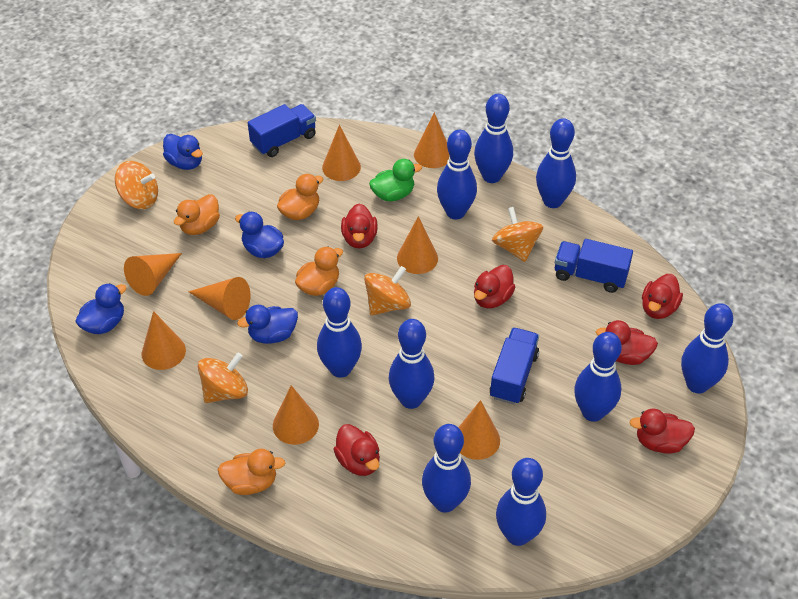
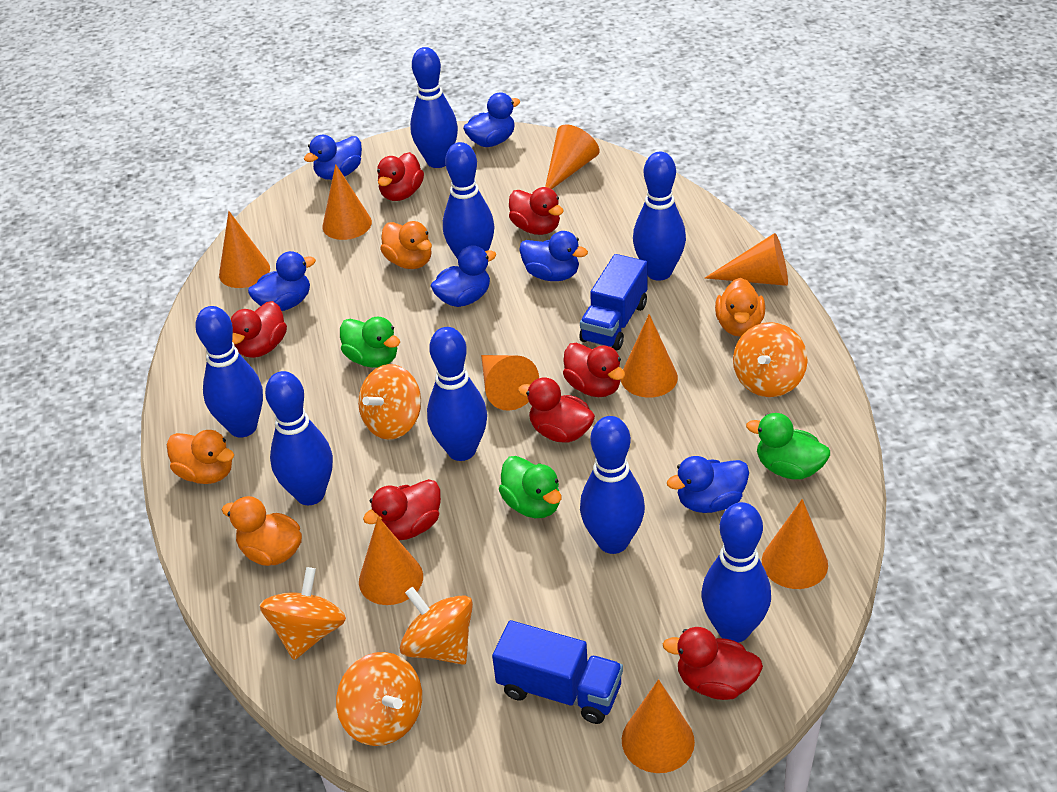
blue bowling pin: [317,287,362,378] [389,319,434,409] [422,424,471,513] [437,130,477,219] [474,94,513,183] [496,458,546,546] [536,118,576,208] [574,332,622,422] [681,303,733,394] = 9 -> [195,306,263,438] [265,371,333,505] [410,47,458,168] [427,327,487,461] [443,142,494,259] [580,416,645,554] [633,152,686,281] [701,502,771,642] = 8
blue duck: [75,283,127,334] [163,134,203,170] [235,212,284,258] [237,305,298,344] = 4 -> [248,251,316,311] [304,135,362,180] [431,245,496,307] [463,92,520,147] [519,231,588,281] [667,456,749,513] = 6
blue truck: [248,104,316,157] [490,328,539,405] [555,239,633,293] = 3 -> [492,620,623,724] [580,254,648,350] = 2
green duck: [369,159,422,201] = 1 -> [340,316,400,368] [499,456,562,518] [746,413,830,480] = 3
orange cone: [124,253,182,296] [142,311,186,370] [188,277,251,320] [273,385,319,445] [322,125,361,181] [397,216,438,274] [414,112,450,168] [458,400,500,460] = 8 -> [219,211,270,288] [323,164,372,240] [359,517,423,605] [481,355,539,411] [545,124,599,189] [621,314,678,398] [622,679,695,773] [705,233,788,286] [762,499,828,589] = 9
orange spinning top: [115,161,158,209] [198,353,248,403] [364,266,411,316] [492,207,543,262] = 4 -> [259,567,346,660] [336,652,422,746] [358,364,421,440] [400,587,473,665] [733,322,808,397] = 5
red duck: [333,424,380,476] [341,203,378,249] [474,265,516,308] [596,320,658,365] [629,408,695,454] [642,274,683,319] = 6 -> [230,301,287,358] [363,479,441,540] [377,152,424,201] [509,187,564,235] [518,377,595,443] [563,343,625,397] [663,627,763,700] = 7

